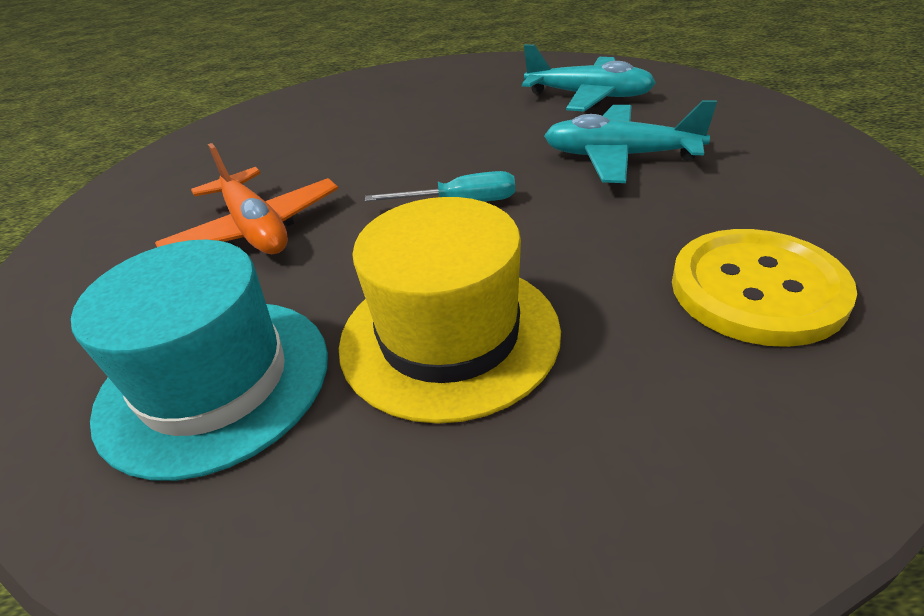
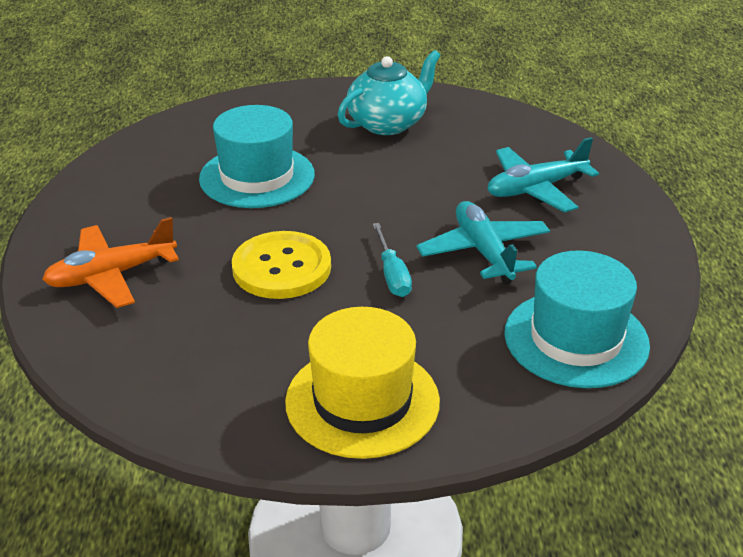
turquoise hat: [71,240,328,481] = 1 -> [199,105,315,208] [504,250,650,388] = 2
turquoise teapot: none = 0 -> [338,50,441,135] = 1

